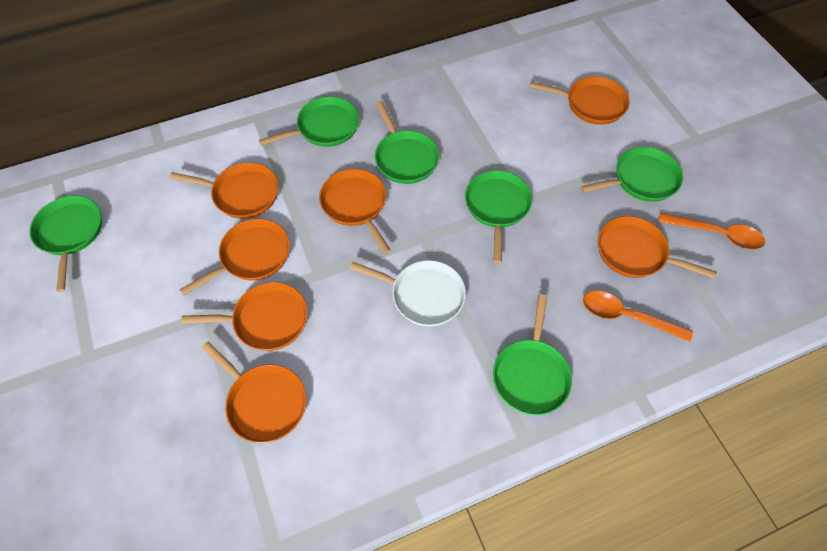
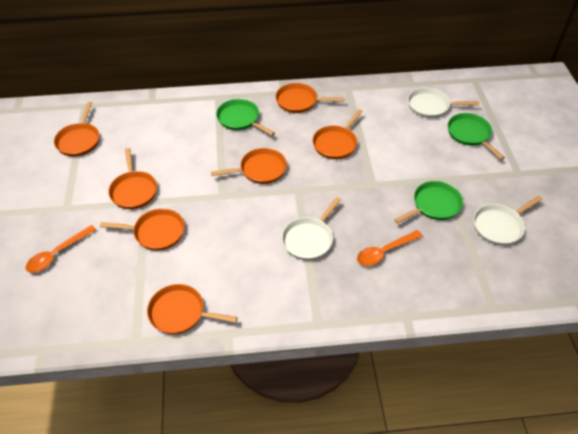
green pan: [30,196,102,292] [259,97,359,147] [375,101,439,184] [465,170,532,263] [493,294,572,415] [581,147,683,202] = 6 -> [216,99,275,136] [394,181,463,224] [448,113,505,160] = 3
white pan: [349,260,466,327] = 1 -> [282,197,341,260] [408,88,479,118] [474,196,543,245] = 3

